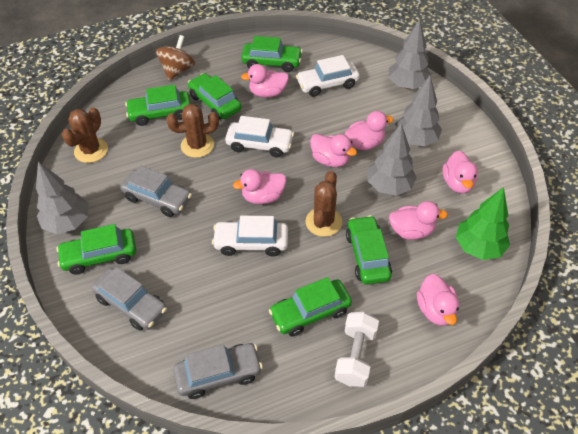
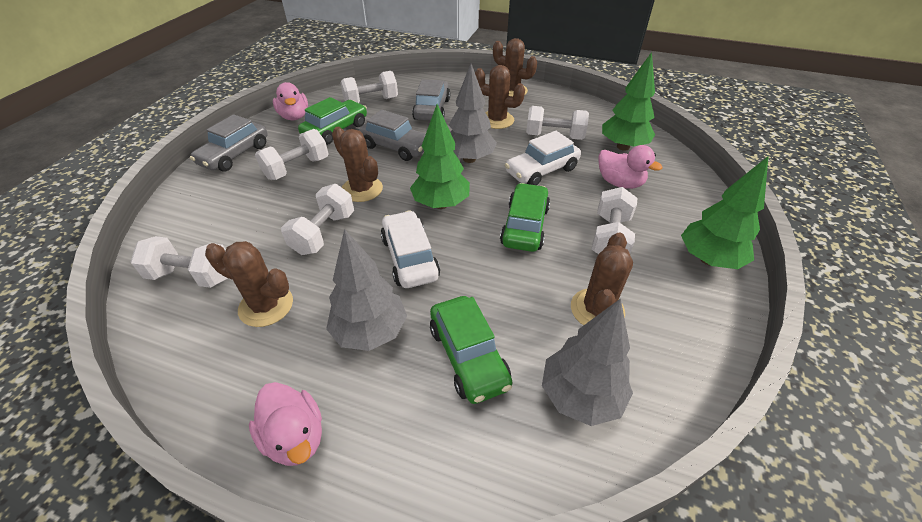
brown cactus: [62,108,108,163] [166,104,219,158] [305,171,342,237] = 3 -> [205,241,293,327] [332,127,383,202] [475,65,525,129] [493,38,537,96] [571,232,633,325] = 5
brown spinning top: [156,35,195,80] = 1 -> none = 0
green car: [56,224,136,275] [125,85,191,126] [188,73,241,120] [241,36,303,72] [269,277,352,337] [346,215,392,285] = 6 -> [298,97,367,145] [430,296,513,404] [500,183,550,252] = 3
green tree: [456,187,510,260] = 1 -> [410,104,470,209] [602,52,655,151] [681,156,769,269] = 3
grey tree: [36,162,88,234] [368,123,417,196] [389,19,432,89] [395,76,442,146] = 4 -> [326,229,407,351] [449,64,497,163] [542,298,633,426] = 3
pink duck: [233,169,286,204] [241,64,289,98] [310,134,357,167] [345,111,393,150] [389,201,448,240] [417,274,459,326] [442,151,478,193] = 7 -> [249,382,322,466] [273,82,308,120] [598,145,662,189] = 3
white car: [212,216,288,256] [225,116,294,157] [296,55,360,97] = 3 -> [381,210,440,288] [505,131,581,185] = 2
white dumbbell: [335,312,379,387] = 1 -> [131,236,227,288] [255,129,328,180] [281,184,354,255] [340,71,398,103] [526,106,589,140] [592,187,637,254] = 6

